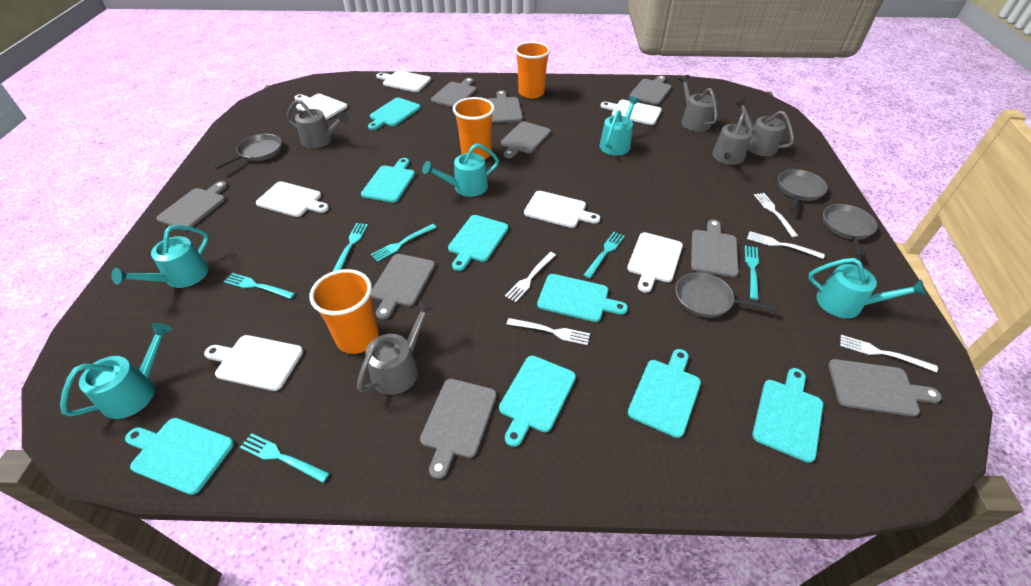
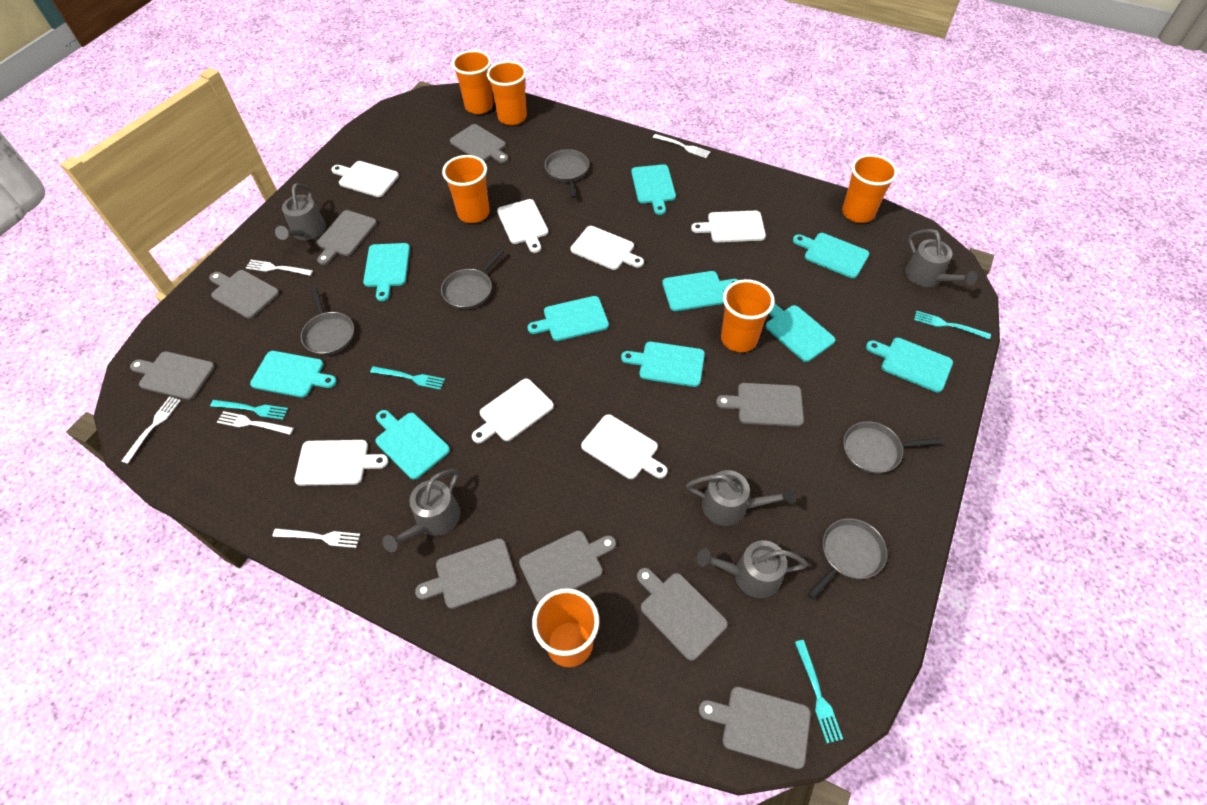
grey pan: [215,134,282,169] [675,272,775,318] [778,169,828,212] [823,204,877,258] = 4 -> [301,287,354,355] [441,249,504,309] [545,149,589,198] [808,518,887,600] [843,421,942,474] = 5
orange cup: [310,269,379,354] [453,97,495,159] [515,42,550,99] = 3 -> [442,155,490,223] [452,50,493,114] [487,61,527,125] [532,588,599,667] [721,279,775,352] [842,154,898,223] = 6
turquoise cutting board: [125,418,234,495] [361,158,415,203] [368,98,421,130] [448,215,508,271] [499,355,576,447] [537,274,628,322] [628,349,701,438] [752,368,823,463] = 8 -> [250,351,337,398] [363,243,410,301] [376,410,450,480] [528,296,609,341] [621,342,705,387] [631,164,676,215] [662,271,738,311] [765,304,836,362] [793,233,869,278] [866,338,953,392] = 10
turquoise fork: [223,273,295,299] [240,433,329,483] [332,223,368,272] [371,224,437,262] [584,232,625,278] [745,245,759,300] = 6 -> [210,400,288,420] [370,366,445,390] [795,640,843,743] [914,311,991,339] = 4
turquoise watering can: [60,323,172,419] [111,225,209,288] [422,143,499,197] [599,96,640,156] [808,258,926,318] = 5 -> none = 0

